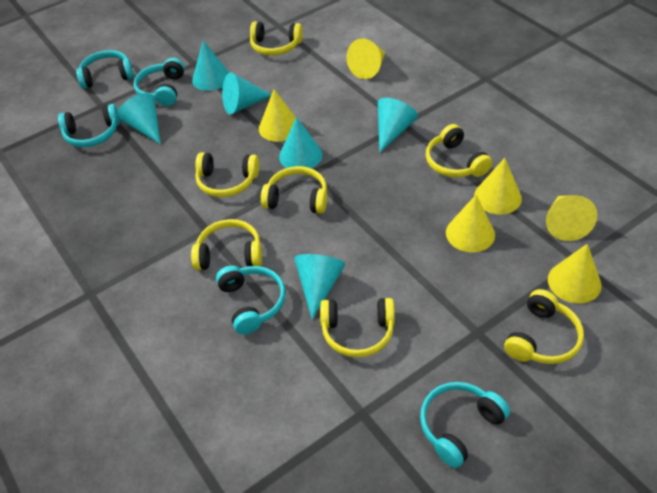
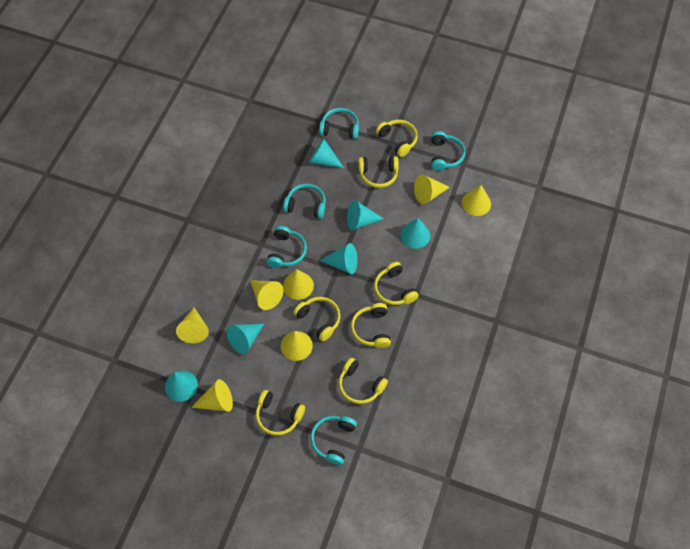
yellow cone: [259,89,296,142] [347,38,385,79] [446,195,495,252] [474,158,522,215] [546,195,598,241] [548,244,601,304] = 6 -> [176,307,209,343] [191,379,233,411] [250,280,283,310] [281,331,313,361] [283,269,314,300] [414,175,450,204] [462,185,491,216] = 7

